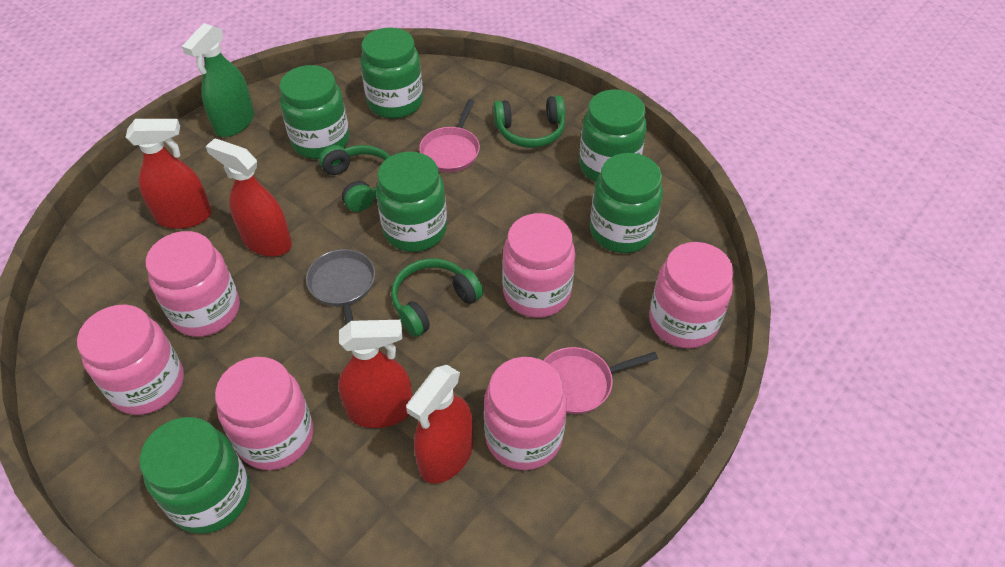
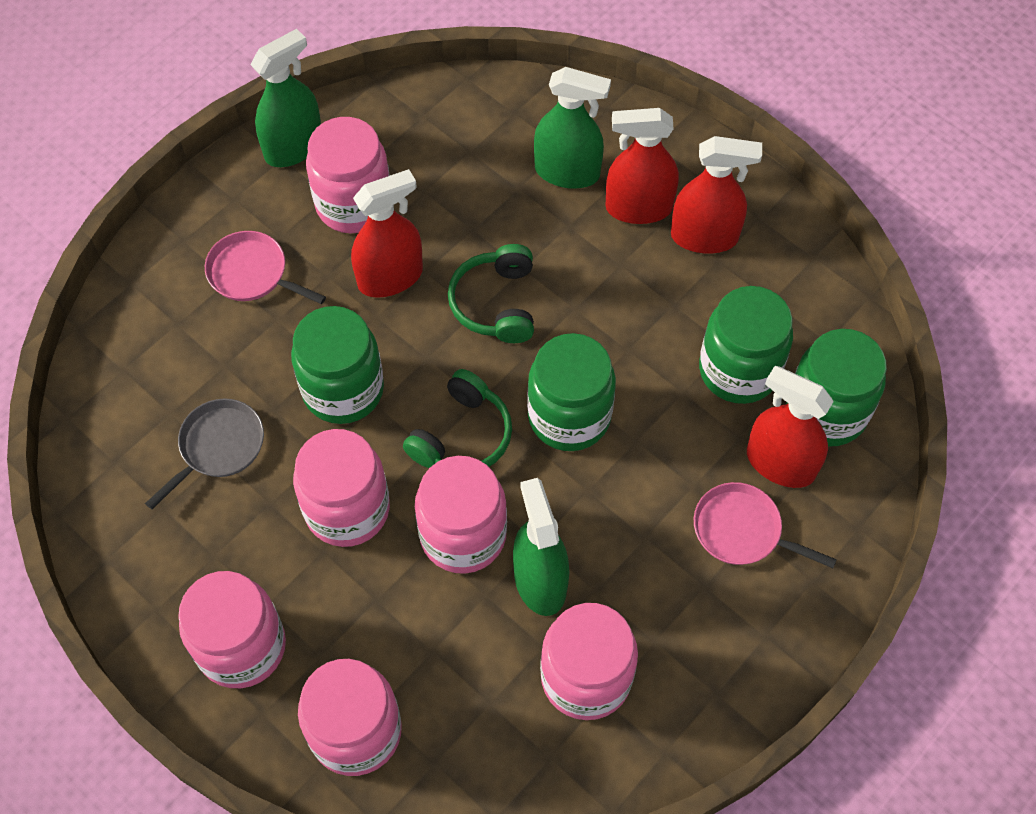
green headphones: [319,145,391,212] [391,258,483,337] [493,95,565,148] = 3 -> [403,369,512,468] [448,244,534,343] = 2
green jar: [140,417,250,534] [279,65,349,159] [360,28,423,119] [376,152,447,252] [579,89,647,182] [590,153,663,253] = 6 -> [291,306,384,424] [527,333,616,451] [699,286,793,404] [786,329,887,447] = 4
green spray bottle: [182,23,254,137] = 1 -> [250,29,321,167] [513,478,569,616] [534,67,611,189] = 3

